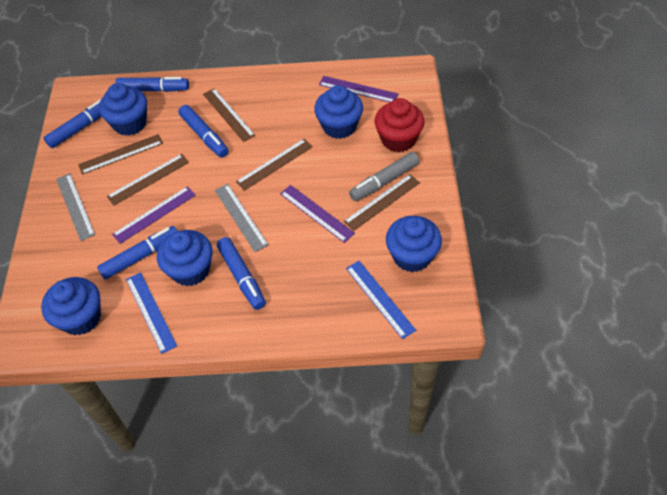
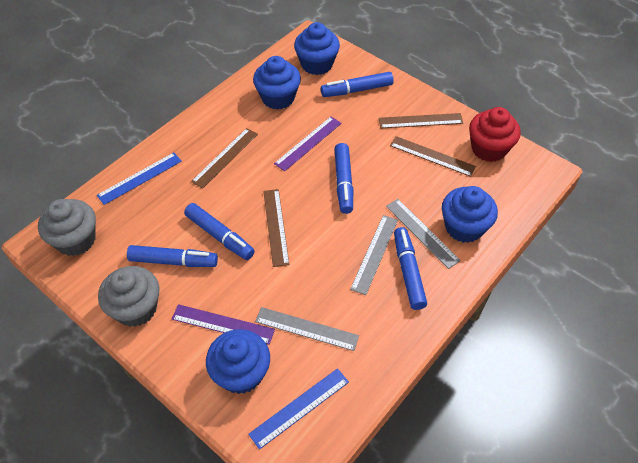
blue cupcake: [41,277,101,335] [99,83,147,136] [157,230,213,286] [314,85,363,139] [386,216,442,272] = 5 -> [206,329,270,394] [253,56,301,110] [294,22,340,75] [442,186,498,243] = 4
brown ruler: [78,134,163,175] [107,154,189,206] [203,88,255,142] [236,139,313,191] [343,174,420,231] = 5 -> [191,128,258,188] [263,189,289,267] [379,113,463,128] [390,136,476,177] = 4
grey cupcake: none = 0 -> [38,199,96,256] [98,266,160,327] = 2
grey marker: [349,152,419,201] = 1 -> none = 0
grey ruler: [56,173,95,241] [215,184,268,252] = 2 -> [255,307,359,351] [350,215,398,295] [386,199,461,269] = 3
purple ruler: [112,186,196,244] [280,185,355,243] [319,76,398,102] = 3 -> [172,304,275,345] [274,117,342,171] = 2

